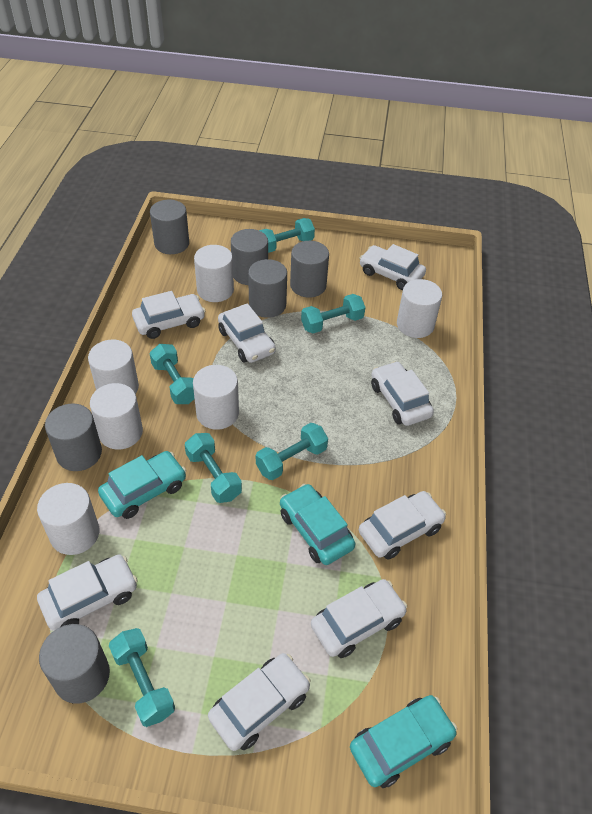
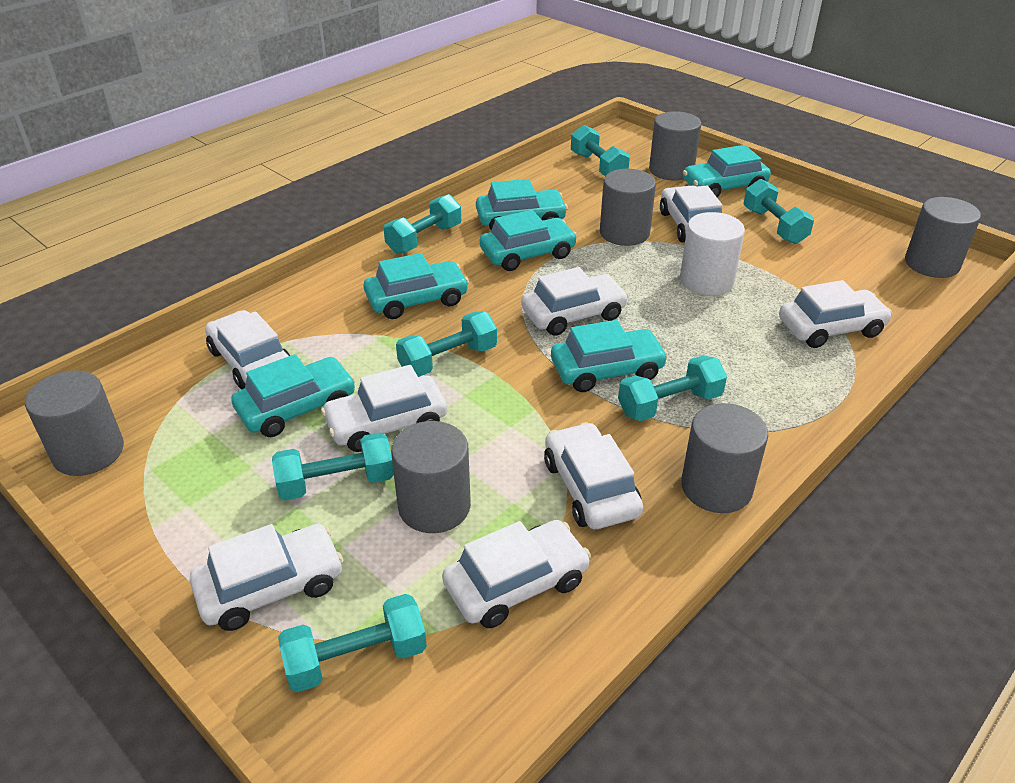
turquoise car: [98,451,186,519] [280,484,356,565] [350,695,457,788] = 3 -> [231,354,356,437] [364,253,469,319] [476,179,568,230] [480,210,577,271] [551,320,668,392] [683,145,771,197] = 6
turquoise dumbbell: [109,628,175,727] [150,344,194,404] [185,433,242,503] [256,423,328,480] [259,218,315,253] [301,294,365,333] = 6 -> [272,432,394,500] [278,594,427,692] [384,194,461,254] [396,311,497,377] [571,125,630,176] [618,355,727,421] [743,179,814,244] = 7
white cylinder: [37,483,99,555] [88,340,139,394] [90,383,143,450] [193,365,239,430] [194,245,234,302] [397,279,442,338] = 6 -> [680,212,745,295] = 1

